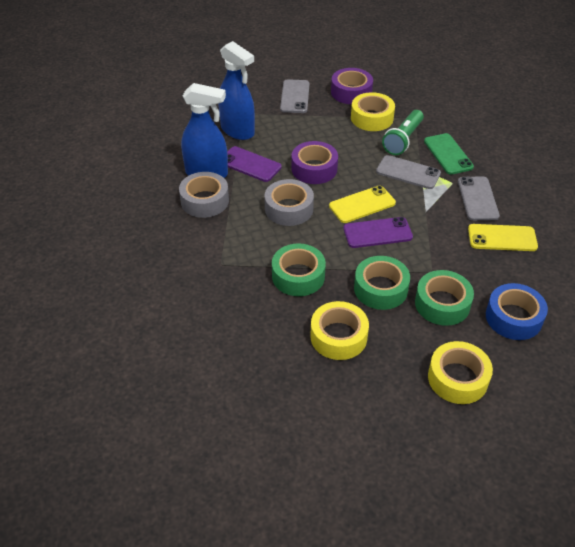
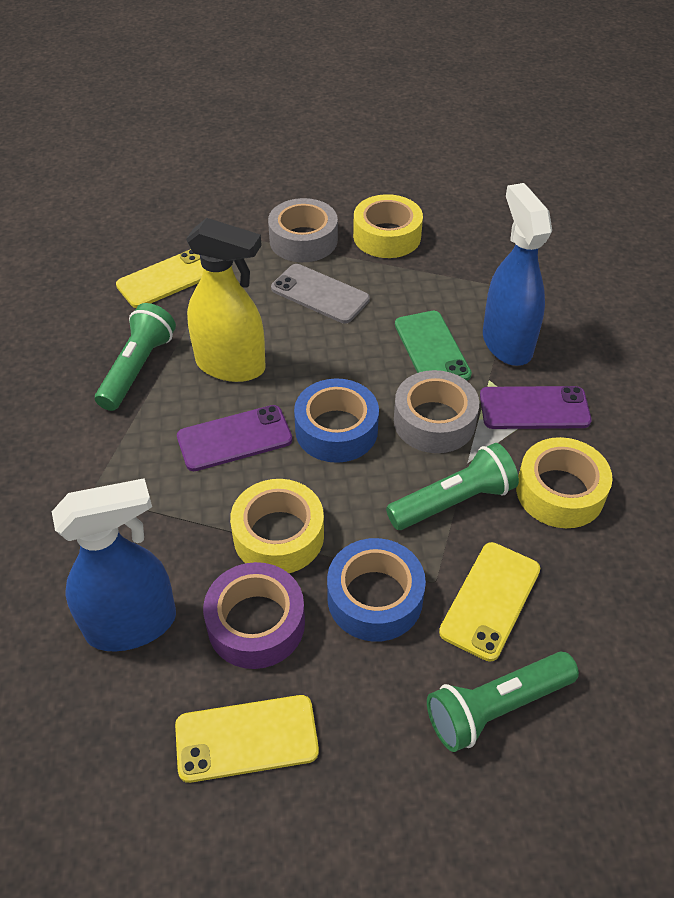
blue tape: [486,283,548,340] = 1 -> [294,379,379,463] [327,538,426,642] = 2
green flashlight: [382,110,424,155] = 1 -> [95,303,176,411] [386,443,519,530] [427,652,579,752] = 3
green tape: [272,243,326,296] [354,256,410,310] [415,270,474,326] = 3 -> none = 0
grey phone: [280,79,309,113] [376,155,441,189] [458,176,500,221] = 3 -> [271,264,370,323] = 1
purple tape: [291,141,338,184] [331,68,373,104] = 2 -> [203,562,305,669] = 1
yellow phone: [329,186,396,223] [468,224,538,251] = 2 -> [116,249,203,308] [175,695,319,783] [439,542,540,662] = 3
yellow spray bottle: none = 0 -> [186,218,266,382] = 1

